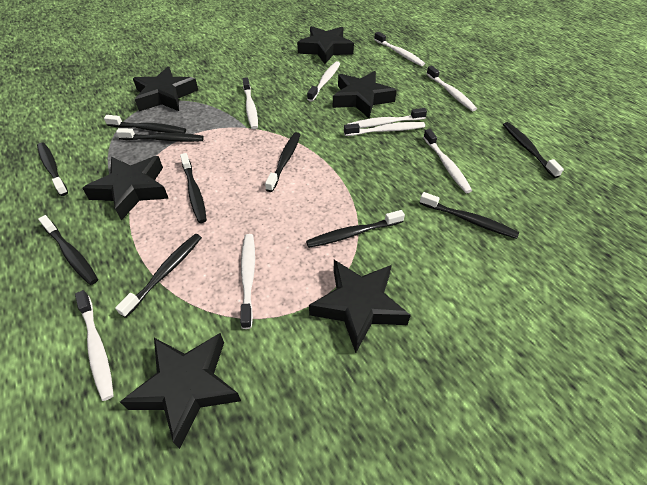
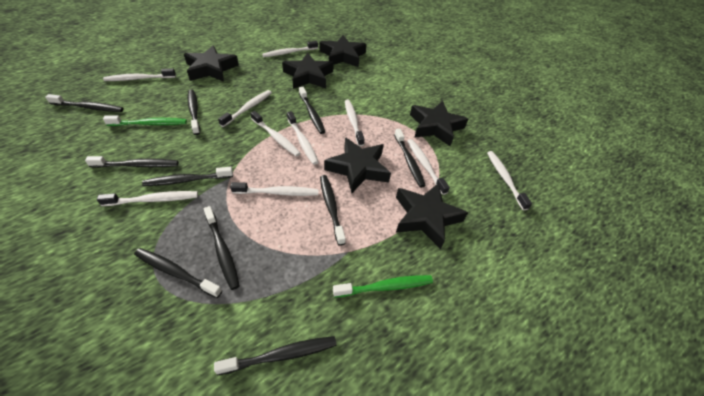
green toothbrush: none = 0 -> [103,115,187,126] [333,275,433,298] = 2
white toothbrush: [75,290,114,401] [240,234,255,329] [243,77,258,129] [307,61,340,102] [344,122,425,136] [348,108,427,128] [374,32,425,66] [423,129,472,193] [427,66,477,111] = 9 -> [97,191,198,206] [103,68,176,81] [218,90,272,127] [230,182,319,196] [251,111,301,157] [262,41,318,57] [287,111,319,165] [345,100,365,146] [407,139,450,195] [487,151,532,210] = 10

